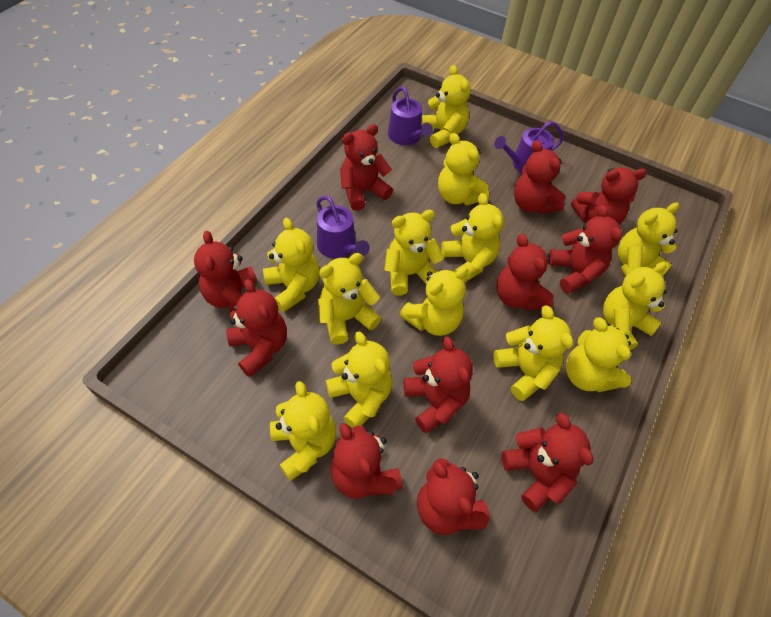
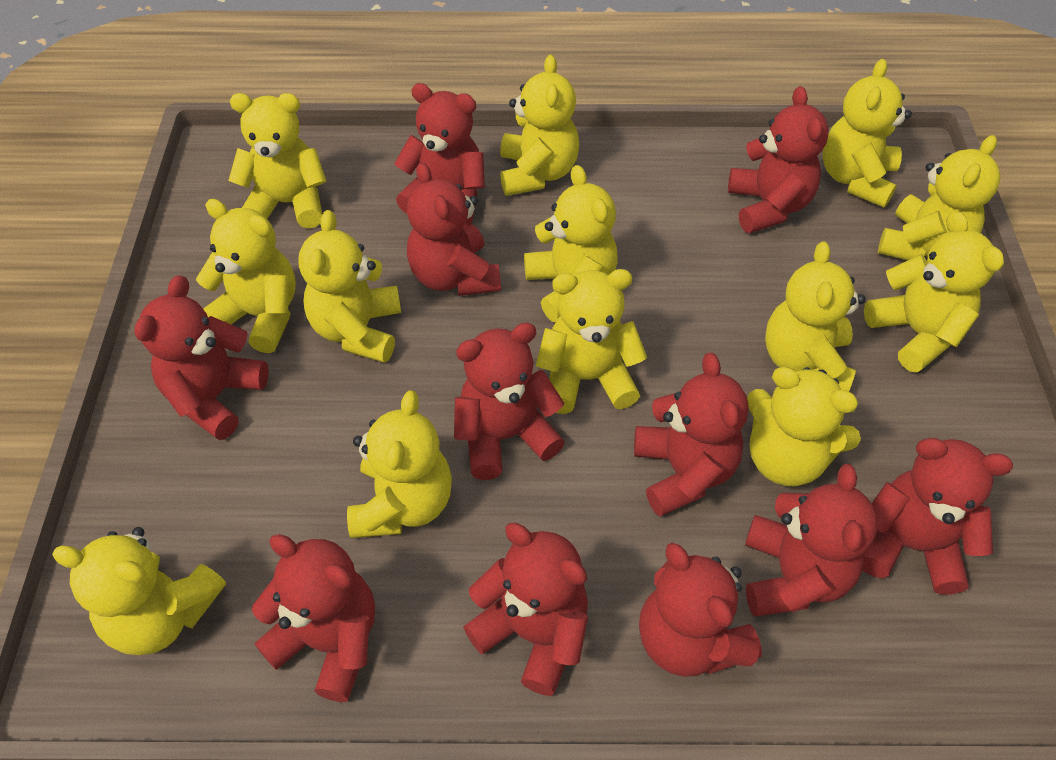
purple watering can: [316,196,370,259] [388,87,433,145] [494,121,564,174] = 3 -> none = 0

